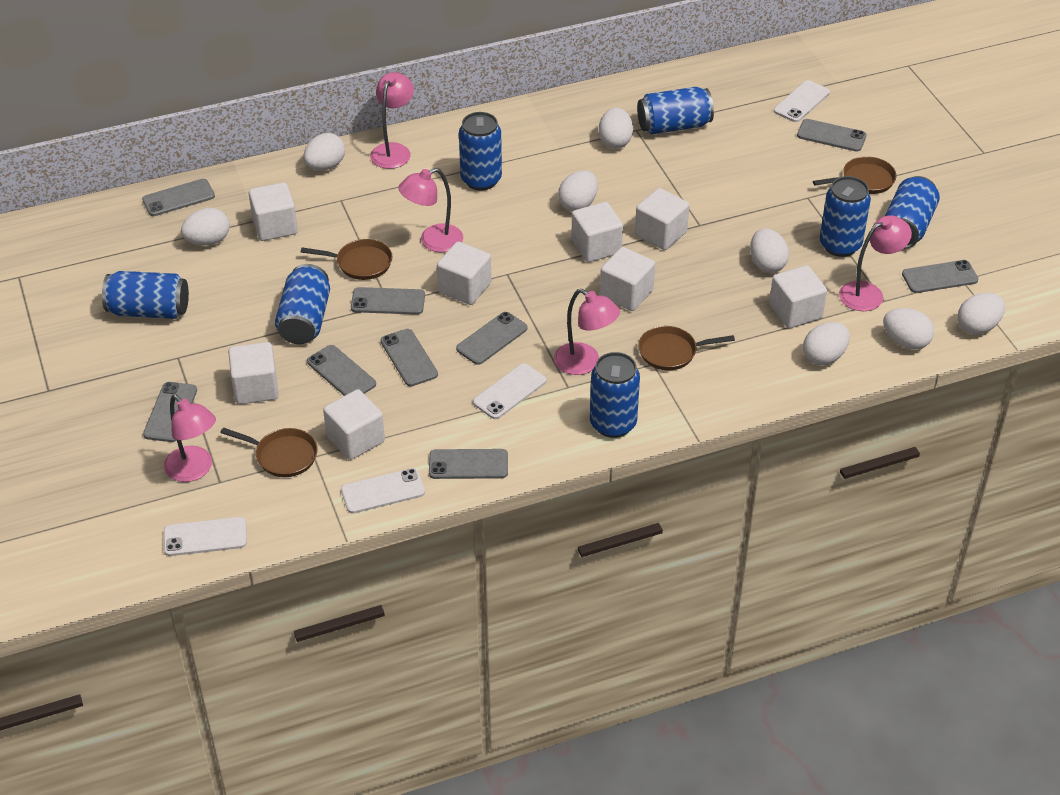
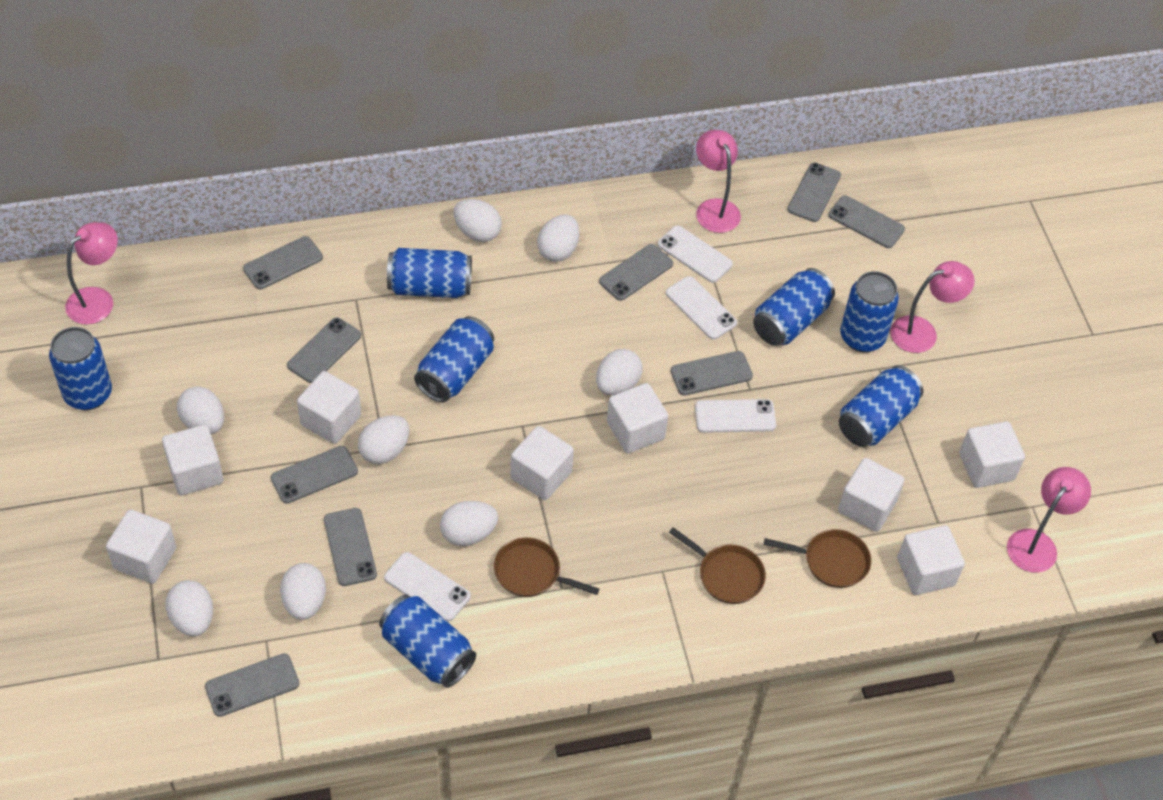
brown pan: [220,427,318,477] [301,239,393,280] [638,326,735,370] [813,156,897,194] = 4 -> [494,537,599,597] [669,527,766,604] [764,529,871,588] = 3
pink lamp: [164,395,216,482] [370,72,414,169] [398,168,463,252] [554,289,620,375] [839,215,912,311] = 5 -> [65,222,118,324] [696,130,741,233] [890,261,975,353] [1007,467,1091,573] = 4

